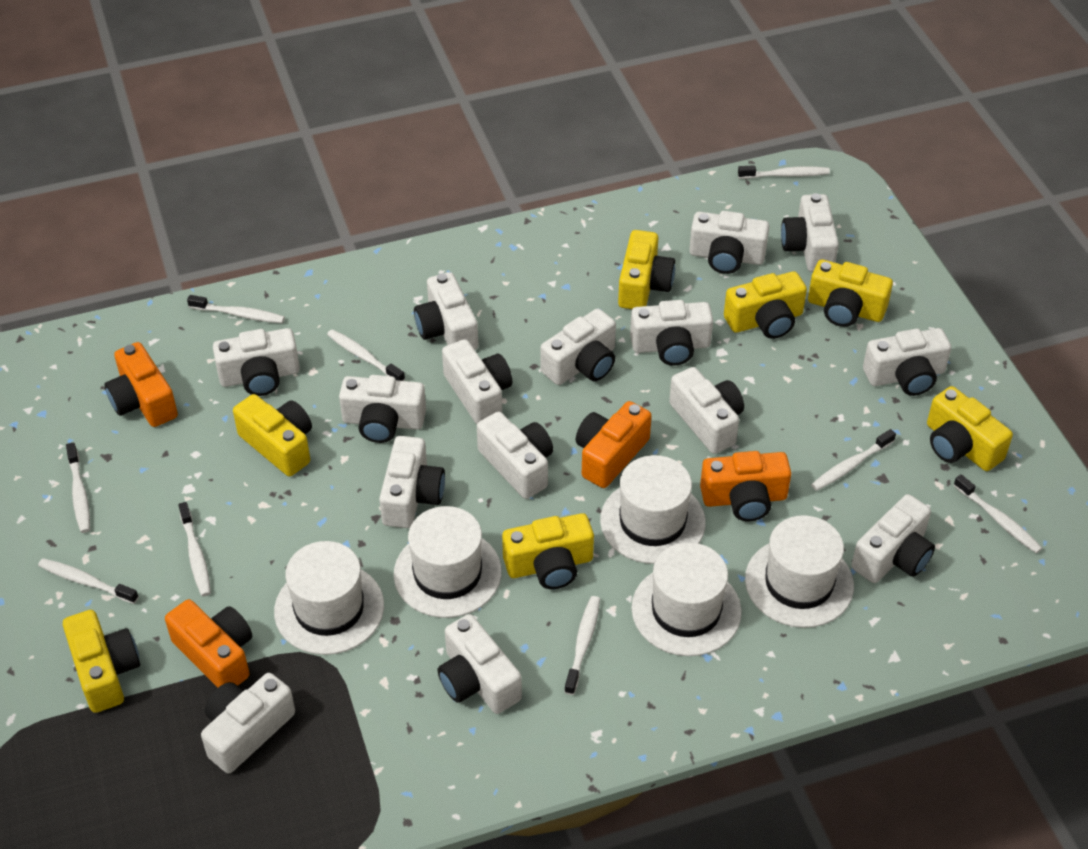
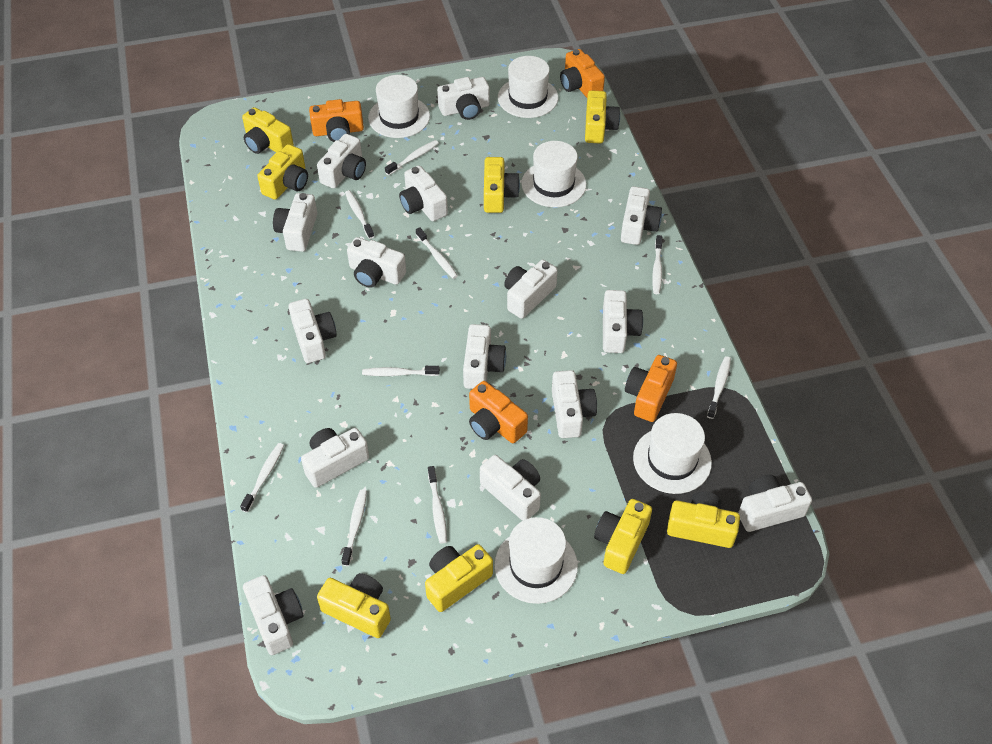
yellow camera: [63,610,140,713] [233,394,312,476] [502,513,594,589] [618,230,675,309] [724,271,807,339] [808,259,893,327] [927,386,1013,471] = 7 -> [242,107,294,154] [257,144,308,200] [317,573,391,638] [425,544,493,612] [484,157,520,213] [585,90,620,144] [594,499,652,574] [667,491,740,548] = 8

